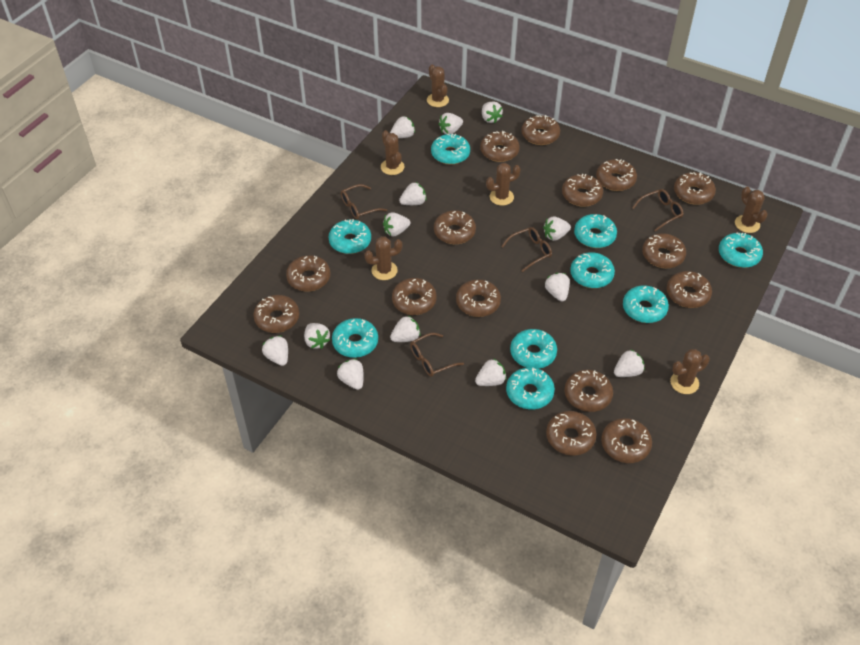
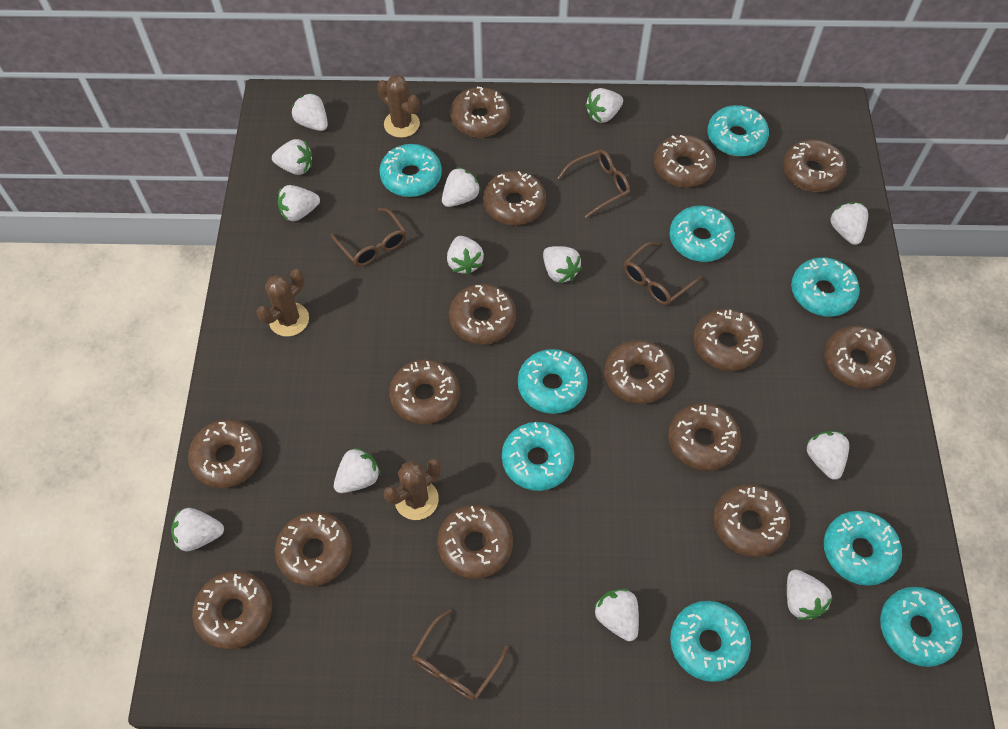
brown cactus: [364,236,402,280] [381,130,404,175] [427,65,449,107] [486,163,521,206] [670,349,710,394] [735,187,768,233] = 6 -> [257,269,309,337] [377,75,420,138] [384,459,441,520] = 3

